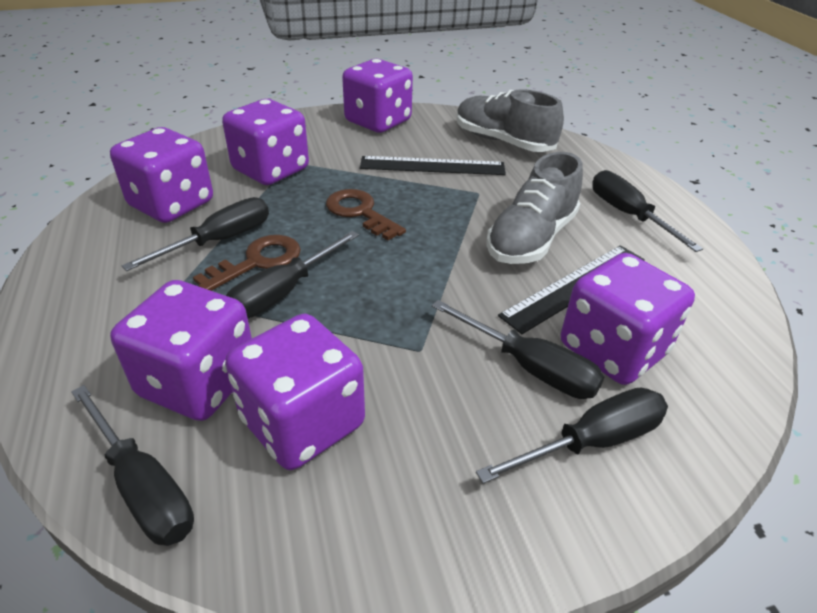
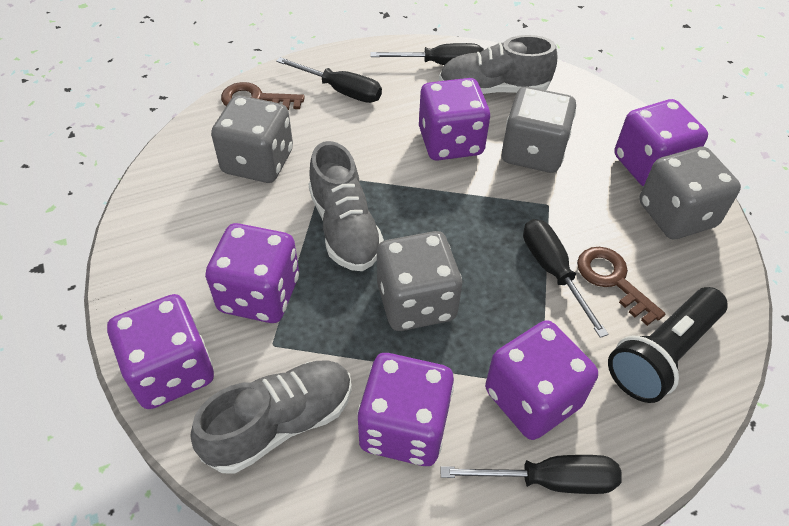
black flashlight: none = 0 -> [608,287,728,403] = 1
black ruler: [360,156,506,175] [498,245,645,334] = 2 -> none = 0
black screwdriver: [71,385,194,546] [122,197,269,271] [226,231,359,318] [432,300,604,399] [476,387,668,484] [592,170,703,252] = 6 -> [276,57,382,103] [370,43,484,65] [440,455,622,494] [523,219,609,338] = 4
grey dice: none = 0 -> [211,95,293,183] [377,231,462,331] [502,87,576,173] [639,147,741,240] = 4
grey shoe: [457,89,564,152] [486,152,583,264] = 2 -> [190,360,352,474] [309,141,384,271] [439,35,557,94] = 3

